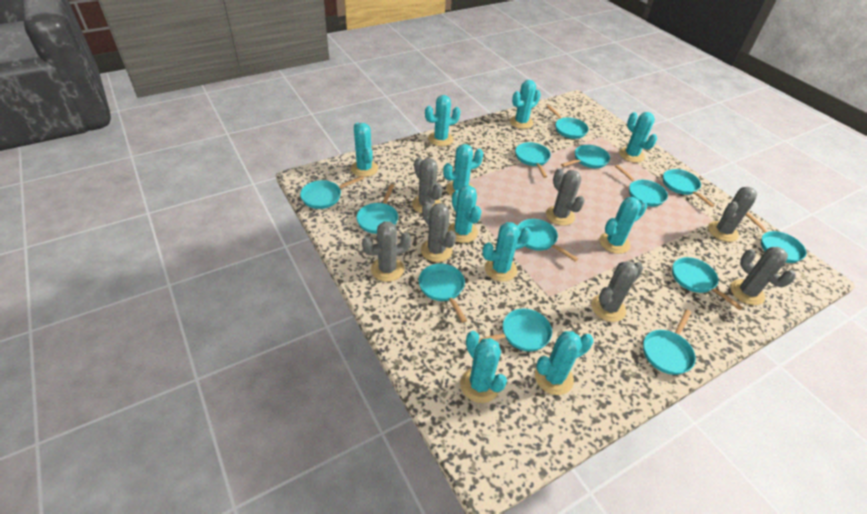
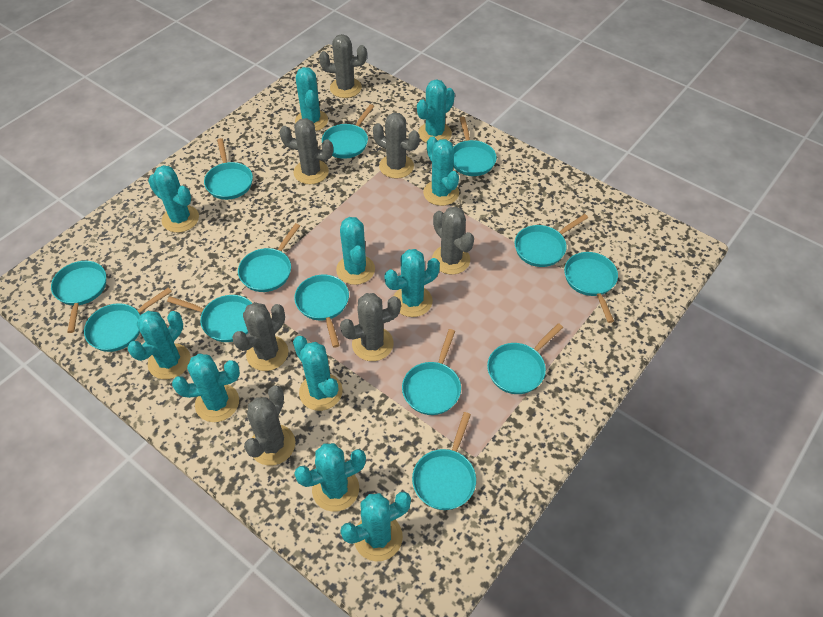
turquoise cactus: [351,122,378,177] [425,95,460,146] [443,144,483,196] [448,185,481,243] [460,331,507,403] [482,222,531,282] [510,80,541,129] [535,331,593,395] [599,197,647,254] [619,112,657,163] = 10 -> [127,311,191,380] [148,165,199,233] [172,354,240,422] [293,336,343,411] [294,443,366,512] [295,67,328,131] [336,217,375,285] [340,492,411,561] [384,249,440,317] [417,79,455,143] [423,136,459,206] = 11

